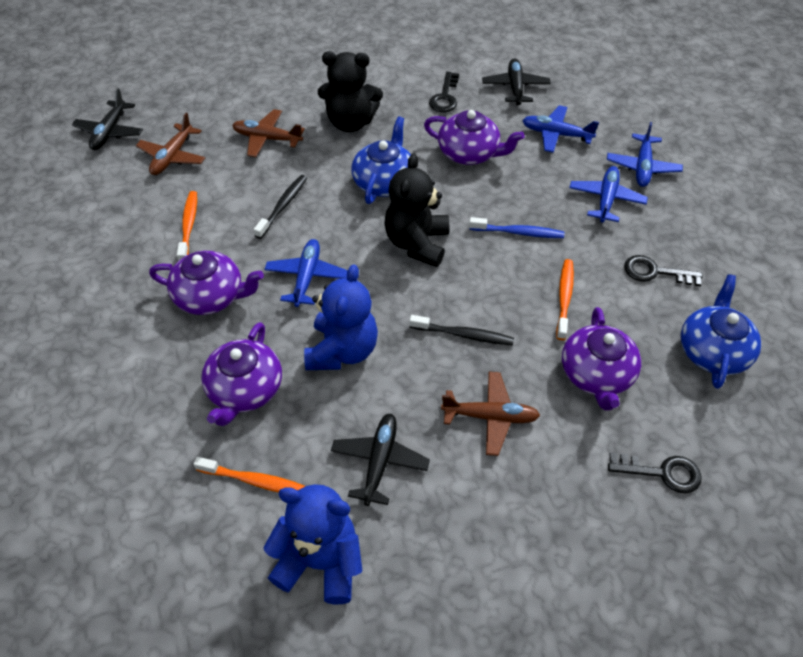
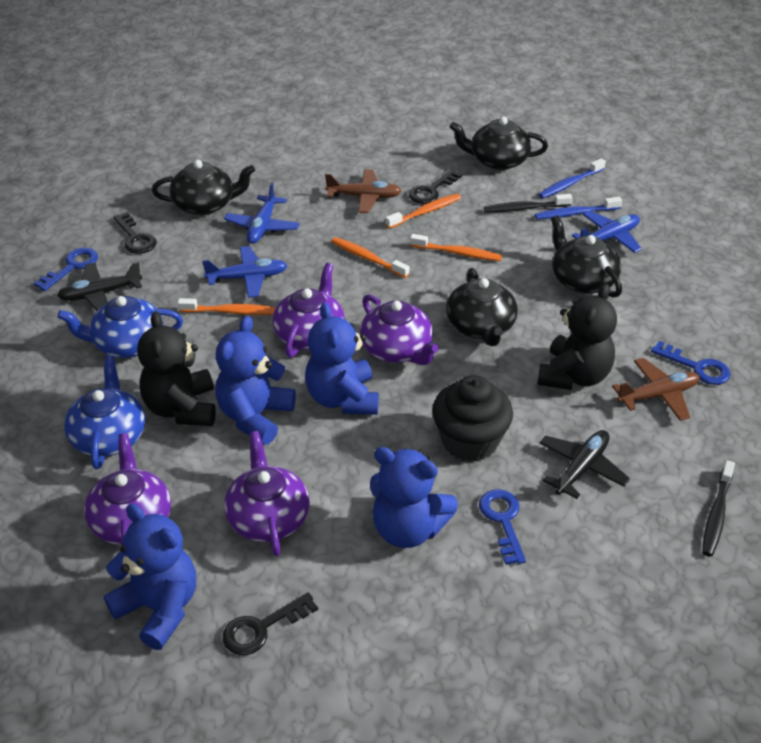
black cupcake: none = 0 -> [432,375,513,462] = 1
black plane: [72,88,143,150] [331,414,430,506] [482,58,551,105] = 3 -> [57,262,142,311] [539,430,630,499] = 2
black teapot: none = 0 -> [152,160,255,215] [446,268,518,346] [450,116,548,170] [551,215,622,298] = 4
blue key: none = 0 -> [34,248,98,291] [479,489,526,565] [651,341,730,385] = 3
blue plane: [264,239,348,307] [522,105,599,153] [569,166,648,223] [607,122,683,187] = 4 -> [202,246,287,298] [224,182,300,244] [572,210,642,253] = 3
blue teddy bear: [263,484,362,604] [304,264,378,370] = 2 -> [104,504,196,650] [215,316,296,445] [305,302,379,415] [370,447,458,548] = 4
blue toothbrush: [469,217,564,238] = 1 -> [535,197,622,220] [539,158,606,199] = 2
brown plane: [136,113,205,175] [232,109,305,157] [441,372,540,456] = 3 -> [325,169,401,213] [612,358,700,421] = 2
orange toothbrush: [177,191,197,261] [194,457,305,493] [556,259,574,340] = 3 -> [178,298,276,315] [331,237,409,278] [385,194,461,229] [410,234,502,261] = 4

